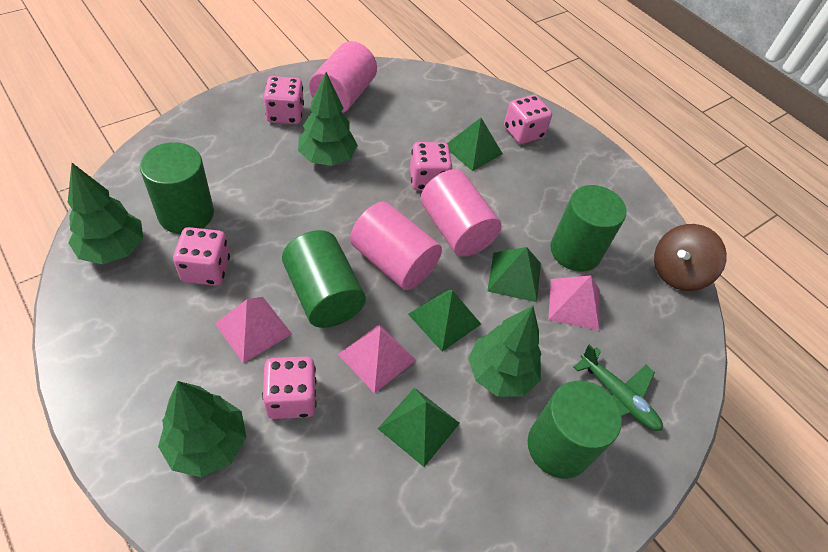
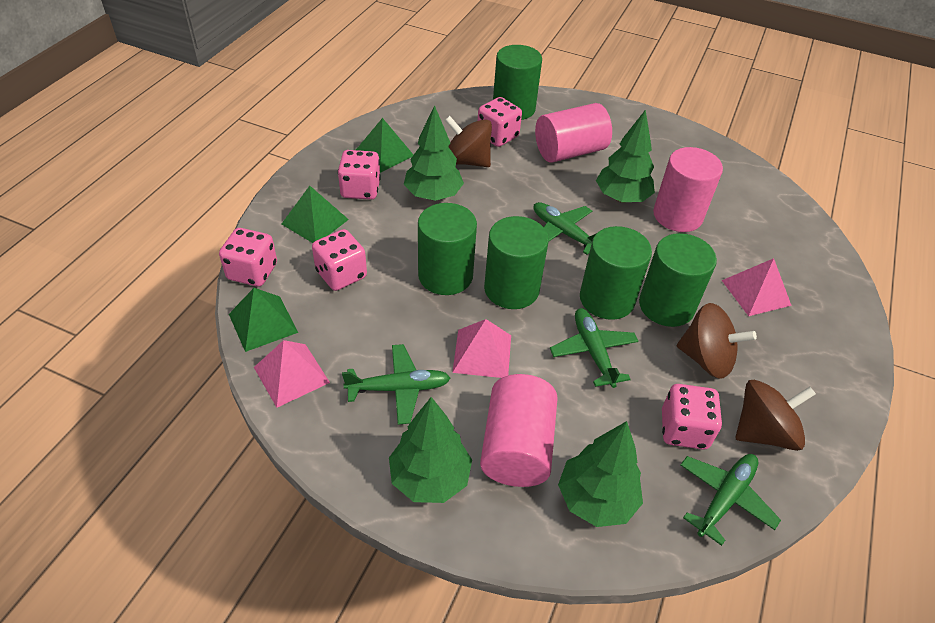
brown spinning top: [654,224,727,291] = 1 -> [445,116,492,167] [677,303,757,379] [736,380,816,451] = 3
green cylinder: [140,142,214,234] [282,230,366,328] [528,380,622,479] [550,185,626,272] = 4 -> [418,203,477,295] [484,216,549,309] [493,45,542,120] [580,226,652,320] [639,233,717,327] = 5
green plane: [573,344,663,431] = 1 -> [342,344,450,425] [533,202,597,255] [550,308,638,388] [681,454,781,546] = 4
green pyramid: [378,388,460,467] [408,289,481,352] [447,118,503,171] [488,247,541,302] = 4 -> [229,288,298,352] [282,186,349,243] [356,118,413,173] = 3

